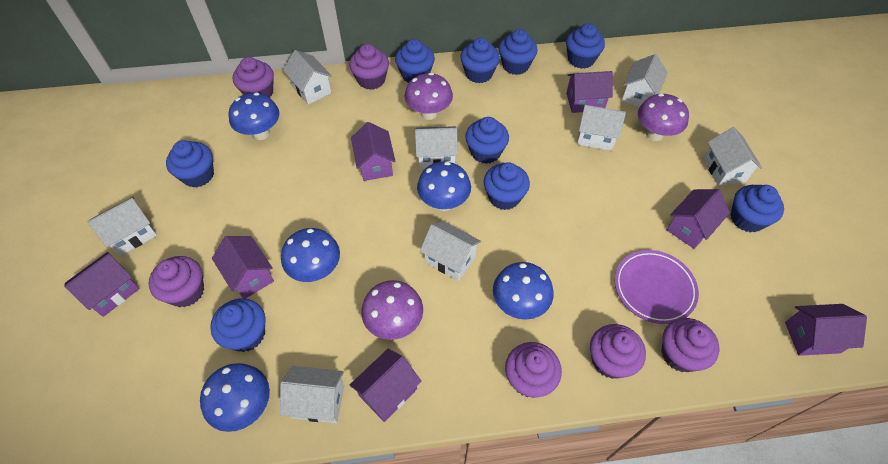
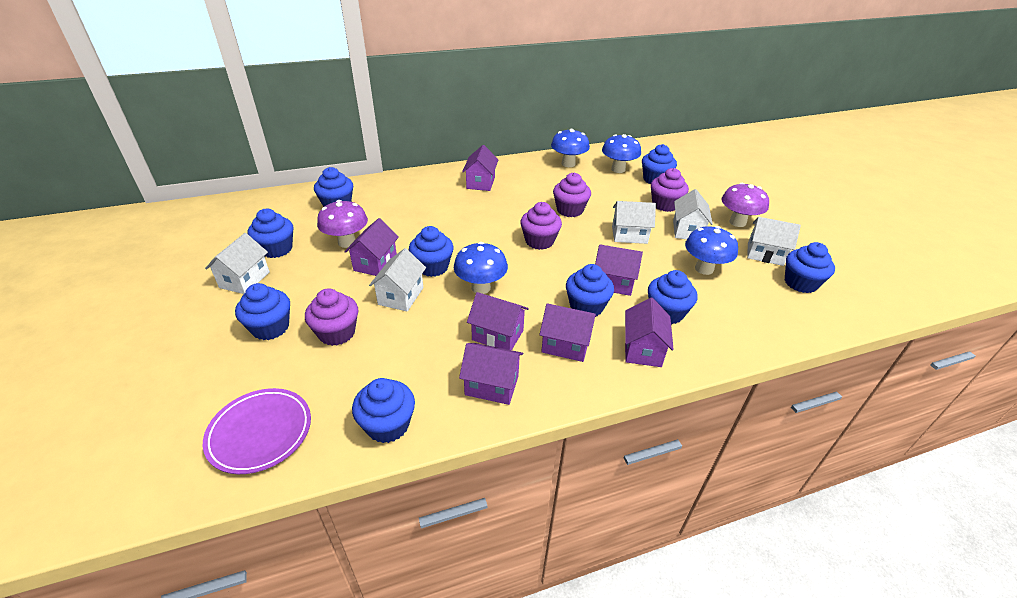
blue mushroom: [200,363,270,432] [228,92,279,140] [281,228,340,282] [417,162,471,211] [493,262,554,320] = 5 -> [454,242,508,294] [551,129,590,167] [602,134,641,173] [685,226,738,275] = 4
purple cupcake: [149,256,204,307] [233,57,274,97] [349,44,389,90] [505,342,562,398] [590,324,646,379] [661,318,719,372] = 6 -> [305,288,358,346] [520,202,562,250] [553,173,591,217] [651,168,689,212] = 4
purple mushroom: [361,280,423,340] [405,73,453,120] [638,93,689,141] = 3 -> [317,200,368,248] [721,183,769,227] = 2
white house: [88,197,157,256] [280,366,344,423] [283,50,332,105] [415,126,458,169] [420,221,481,281] [577,105,626,151] [621,54,668,107] [703,127,762,186] = 8 -> [205,233,270,294] [369,248,426,311] [612,201,656,244] [673,189,713,239] [747,217,801,266] = 5

